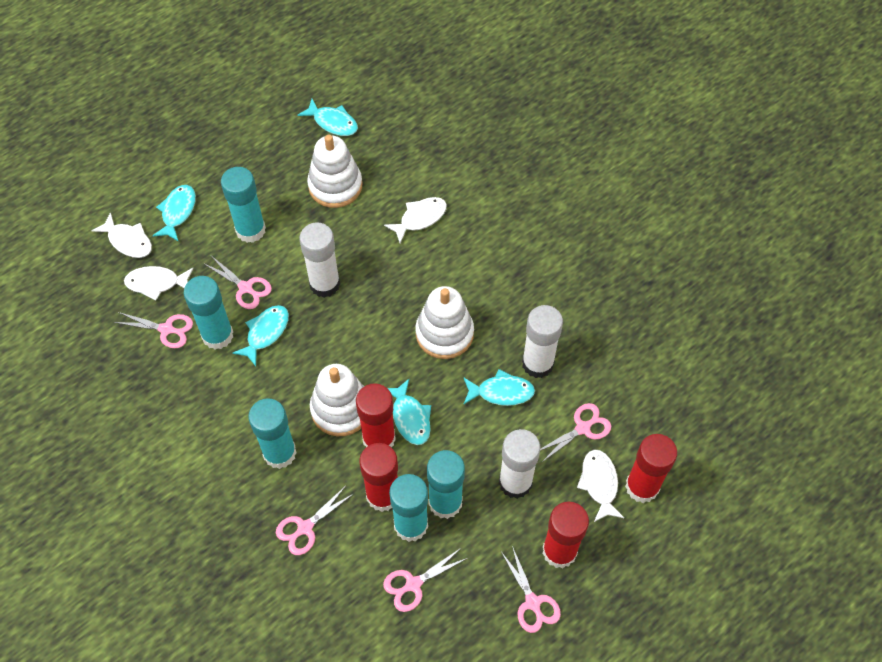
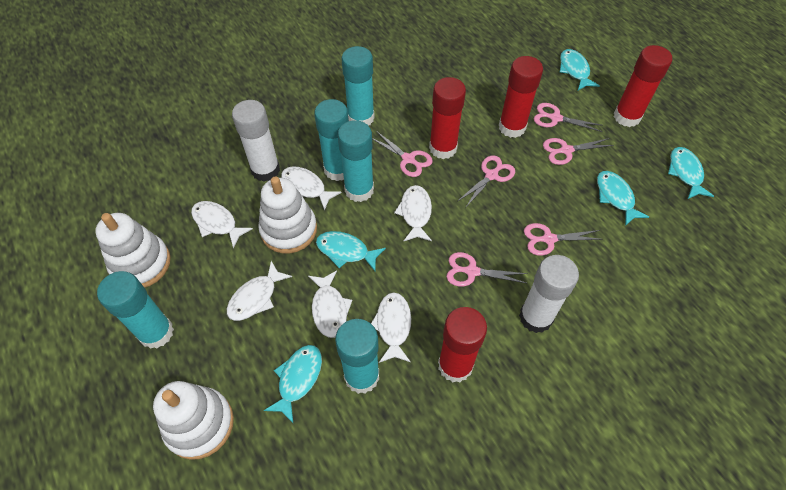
white fish: [91,212,152,258] [124,266,194,300] [384,197,447,243] [577,449,624,522] = 4 -> [191,201,253,248] [227,261,292,321] [281,166,342,210] [308,271,352,338] [371,292,411,363] [394,185,432,241] = 6
white glue stick: [299,222,340,298] [499,429,540,499] [522,305,563,378] = 3 -> [232,100,280,182] [519,255,579,333] = 2

